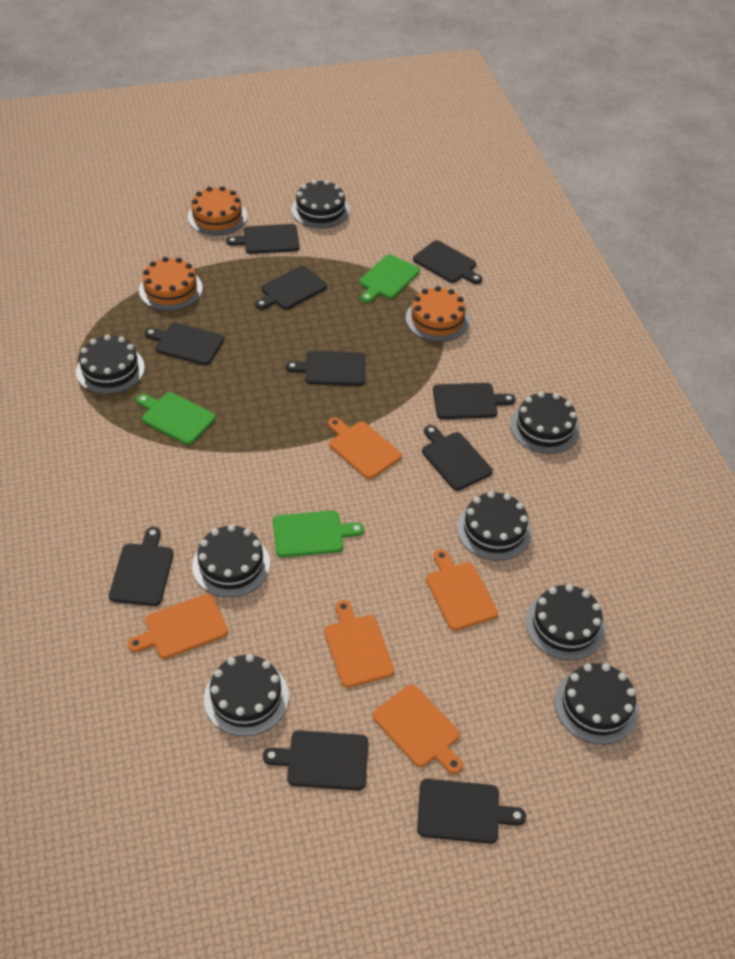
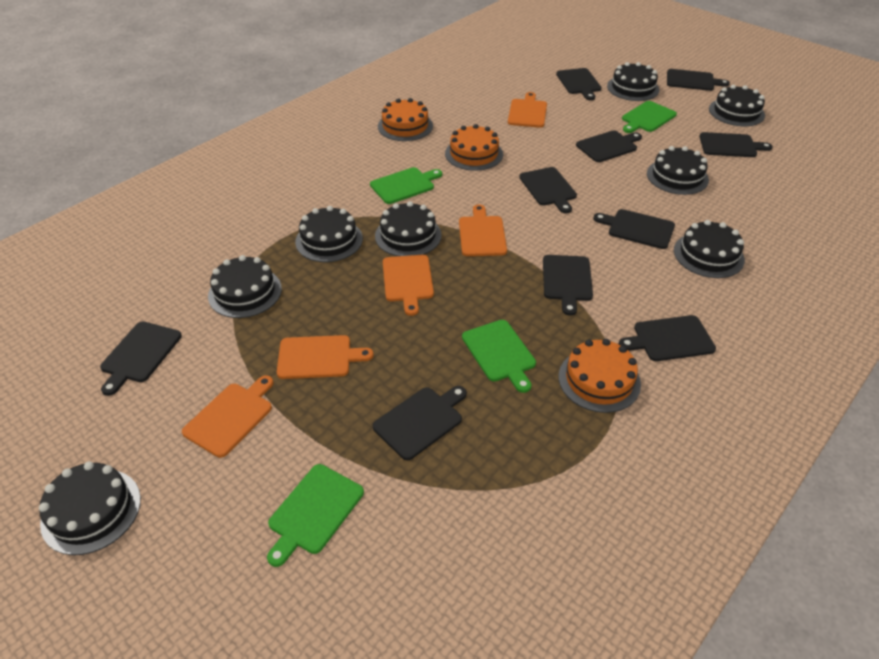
green cutting board: [136,392,216,445] [273,511,364,557] [359,254,420,303] = 3 -> [267,464,364,567] [370,167,442,204] [462,320,536,393] [622,101,677,133] = 4

